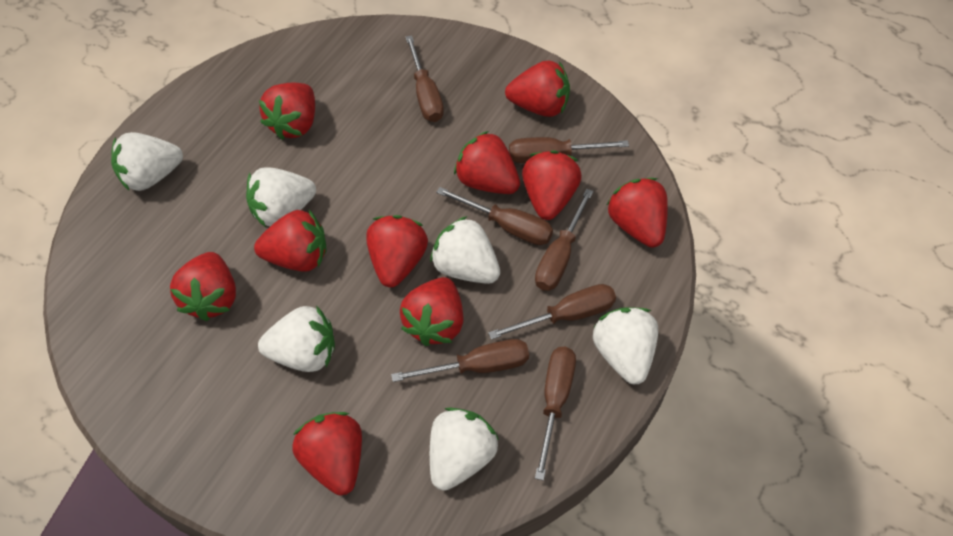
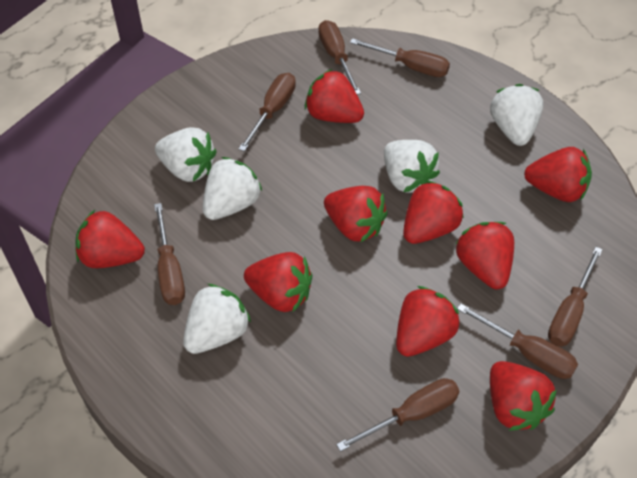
red strawberry: [170,252,236,321] [254,210,326,272] [259,83,315,140] [292,412,362,495] [366,215,428,287] [400,277,464,346] [454,131,520,194] [505,61,570,117] [522,151,582,220] [607,178,668,248] = 10 -> [75,210,145,268] [244,252,312,313] [305,69,364,123] [324,186,388,243] [396,286,460,357] [403,180,464,244] [456,222,514,289] [490,361,557,431] [524,147,592,202] = 9
white strawberry: [111,132,183,191] [246,167,316,227] [258,306,335,372] [430,216,500,284] [430,407,499,491] [593,308,658,385] = 6 -> [155,127,216,182] [183,284,251,354] [203,157,262,220] [384,140,440,193] [490,84,544,146] = 5

